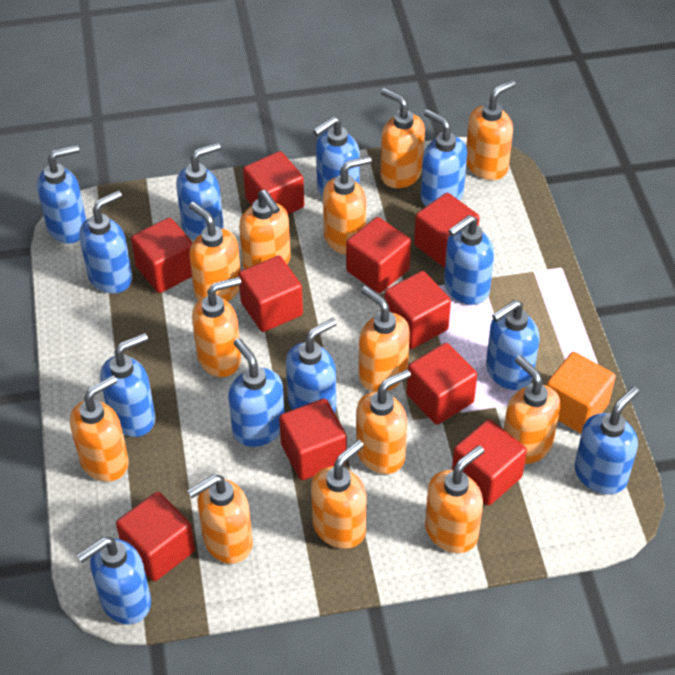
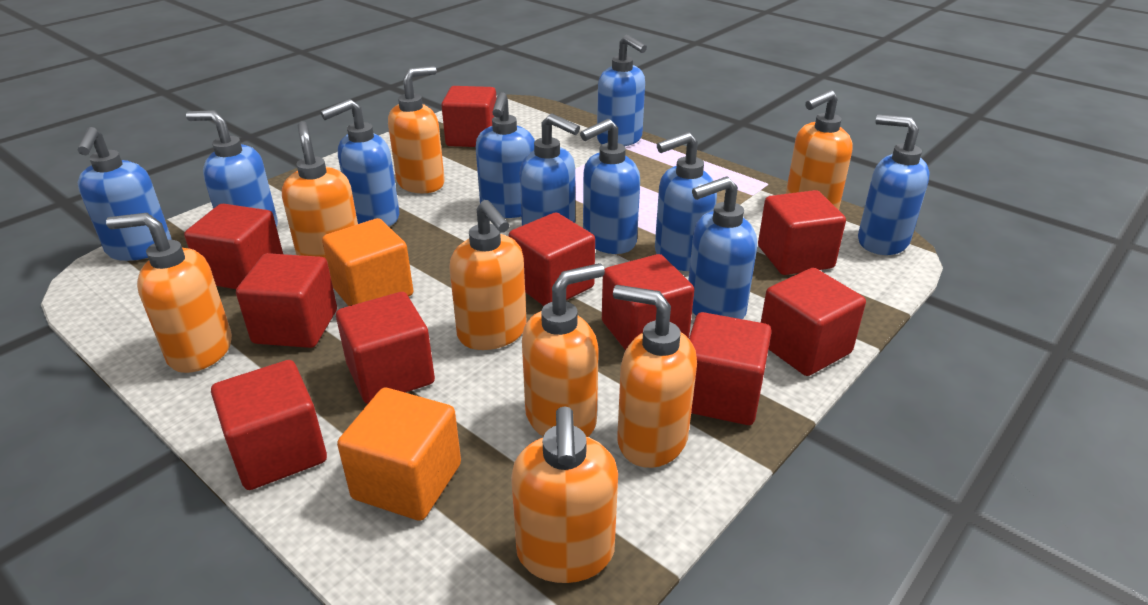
blue soap dispenser: [37,145,86,244] [77,537,151,624] [79,190,132,294] [100,333,156,437] [176,142,224,240] [228,338,284,447] [286,318,336,413] [313,116,360,197] [420,109,467,206] [444,215,494,305] [486,300,539,390] [574,386,639,494] = 12 -> [78,127,171,261] [186,110,278,227] [320,99,399,226] [476,92,535,218] [520,113,580,226] [580,119,640,254] [597,34,647,146] [655,132,717,271] [688,176,757,319] [858,114,929,255] = 10
orange cube: [546,352,615,433] = 1 -> [322,218,413,306] [337,388,461,521] = 2
orange soap dispenser: [70,375,128,482] [187,474,253,564] [189,202,241,302] [192,277,241,377] [239,190,291,269] [311,440,367,549] [323,156,371,254] [356,369,411,474] [359,286,410,392] [381,88,425,188] [425,445,484,553] [466,80,516,180] [504,355,560,464] = 13 -> [106,213,232,373] [282,121,358,259] [388,66,445,193] [450,200,527,350] [511,406,618,583] [522,263,605,437] [613,285,697,468] [786,90,853,210] = 8

